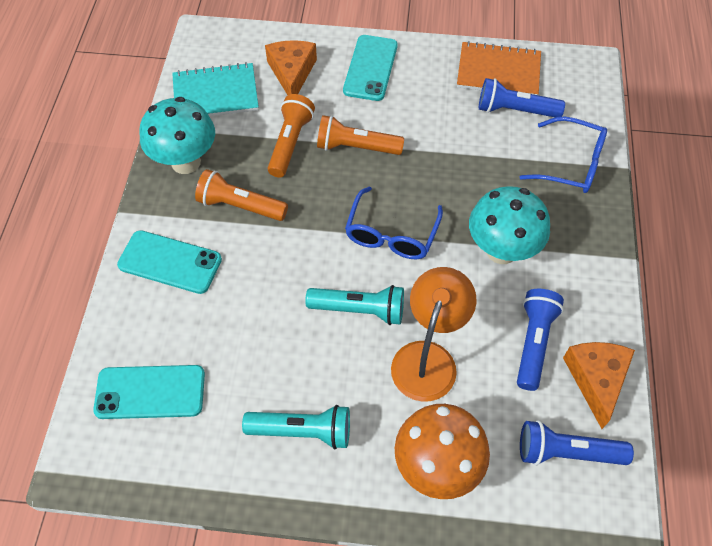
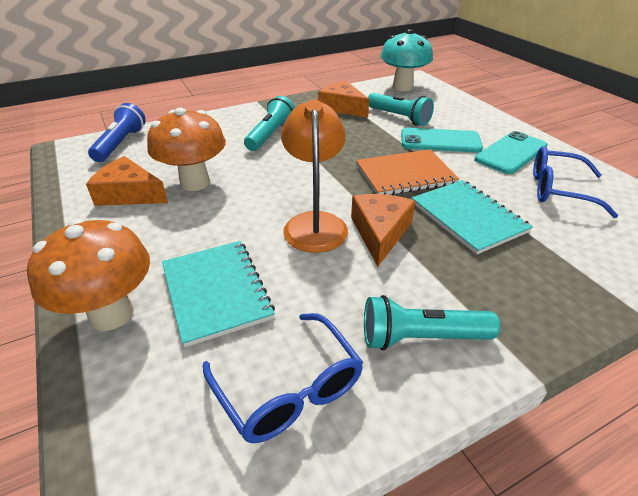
blue flashlight: [479,78,565,117] [517,289,564,391] [520,420,634,465] = 3 -> [88,103,146,162] = 1
orange cheese: [265,40,317,95] [563,342,635,429] = 2 -> [86,156,168,206] [318,81,369,118] [351,194,416,267] = 3
orange flashlight: [195,169,288,221] [268,94,315,178] [317,115,404,155] = 3 -> none = 0
orange mushroom: [395,404,490,499] = 1 -> [27,219,150,331] [147,107,226,191] = 2
turquoise flashlight: [242,405,350,449] [305,285,404,325] = 2 -> [244,96,295,151] [364,295,500,350] [368,93,434,126] = 3
turquoise mushroom: [140,97,215,174] [469,186,550,264] = 2 -> [381,29,433,91] = 1
turquoise notebook: [172,62,259,116] = 1 -> [162,241,275,347] [412,180,533,255] = 2
turquoise phone: [93,365,205,419] [117,230,222,294] [343,35,398,101] = 3 -> [401,128,483,153] [475,131,548,174] = 2

